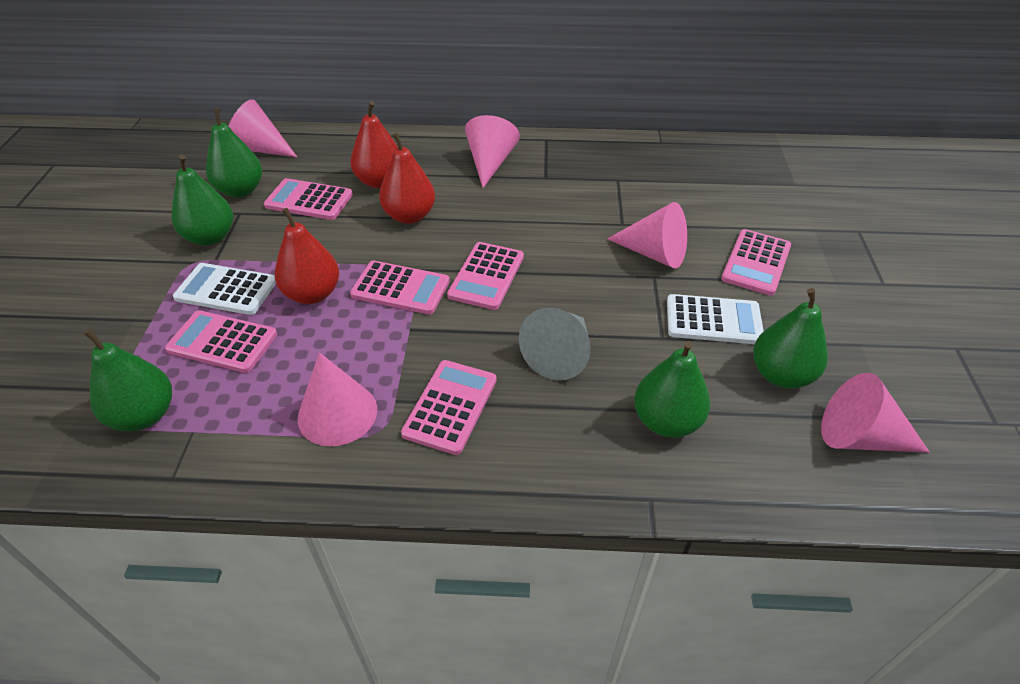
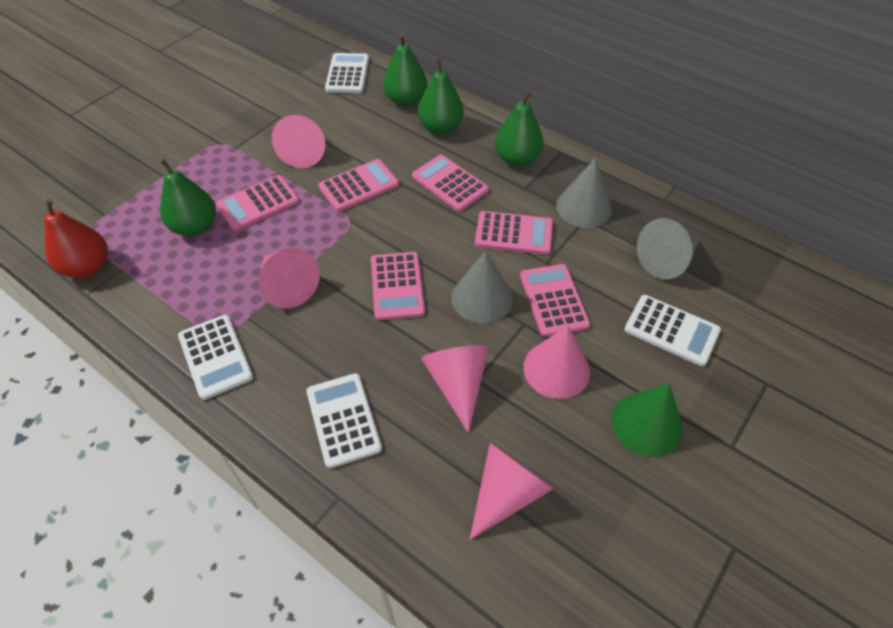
green cone: none = 0 -> [612,383,683,457] = 1
green pear: [83,329,172,431] [172,155,233,246] [206,108,262,197] [634,341,710,438] [753,288,828,389] = 5 -> [159,158,216,237] [383,34,427,107] [418,58,464,135] [495,91,544,167] = 4
grey cone: [519,308,590,380] = 1 -> [451,251,513,324] [556,158,612,228] [637,218,699,279] = 3
red pear: [275,208,339,304] [350,101,398,188] [379,133,435,224] = 3 -> [44,199,108,278] = 1
white calculator: [173,263,276,315] [667,294,763,344] = 2 -> [178,315,253,400] [306,373,382,468] [325,53,369,93] [624,295,721,366] = 4

